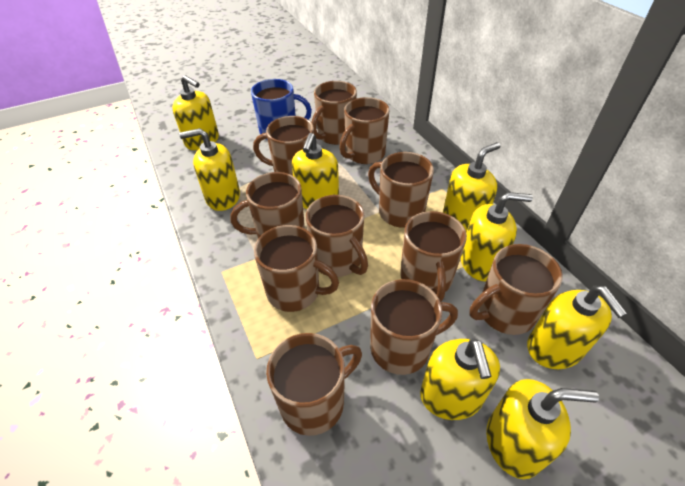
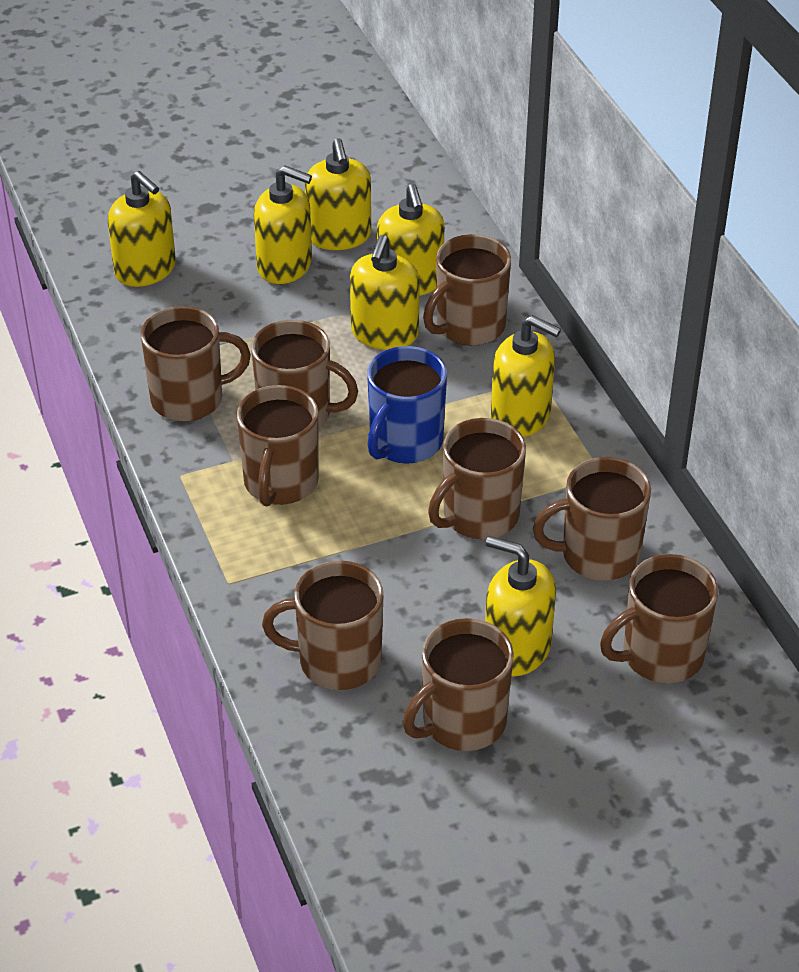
brown mug: [231,172,305,239] [253,116,314,176] [254,225,339,312] [266,333,362,436] [306,195,368,277] [311,81,357,145] [339,97,390,164] [368,152,434,228] [370,279,458,375] [400,211,467,302] [469,244,563,335] = 11 -> [141,306,251,421] [237,385,319,507] [251,320,358,428] [262,561,383,690] [403,618,514,751] [423,234,511,346] [428,418,526,539] [533,457,651,581] [600,554,718,683] = 9
yellow soap dispenser: [172,75,219,150] [179,128,240,211] [292,133,339,209] [420,338,500,420] [443,142,500,233] [461,192,533,281] [486,379,599,479] [527,286,628,369] = 8 -> [108,171,176,287] [254,166,312,284] [305,138,371,250] [350,235,420,350] [377,184,445,296] [485,536,556,676] [491,315,561,437] = 7

